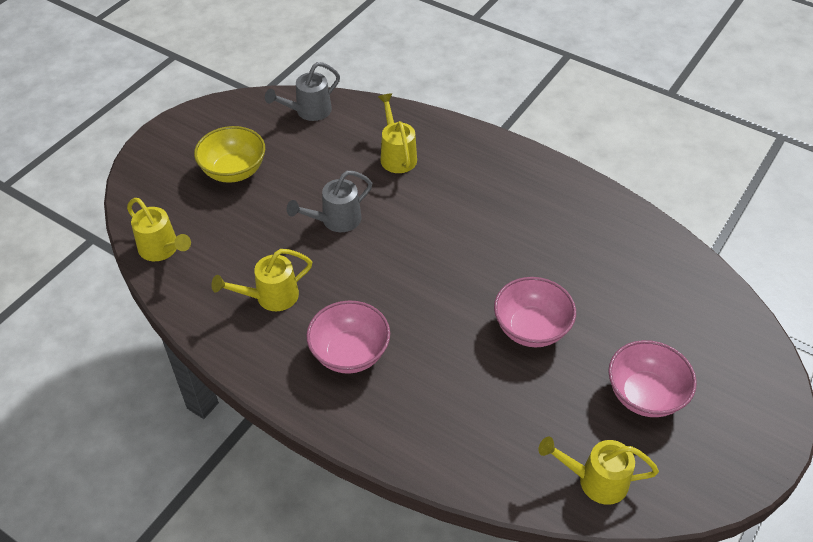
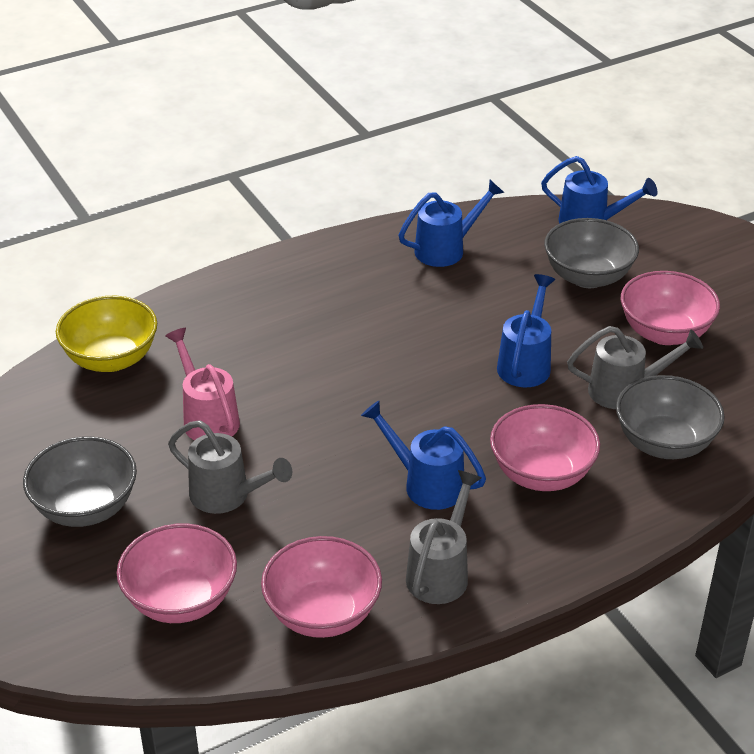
blue watering can: none = 0 -> [361,401,486,510] [398,180,504,267] [497,274,555,387] [541,156,658,224] = 4
grey bowl: none = 0 -> [23,436,137,527] [544,218,639,288] [616,375,725,459] = 3
grey watering can: [265,62,340,121] [287,171,372,232] = 2 -> [168,420,292,514] [406,470,482,604] [567,326,703,409] = 3
pink bowl: [306,300,390,374] [494,277,576,347] [608,340,697,417] = 3 -> [117,523,237,623] [261,536,382,638] [490,404,600,491] [621,271,720,345] = 4
pink watering can: none = 0 -> [165,328,240,441] = 1
yellow watering can: [127,198,191,261] [211,249,312,311] [378,93,417,173] [538,437,659,505] = 4 -> none = 0

